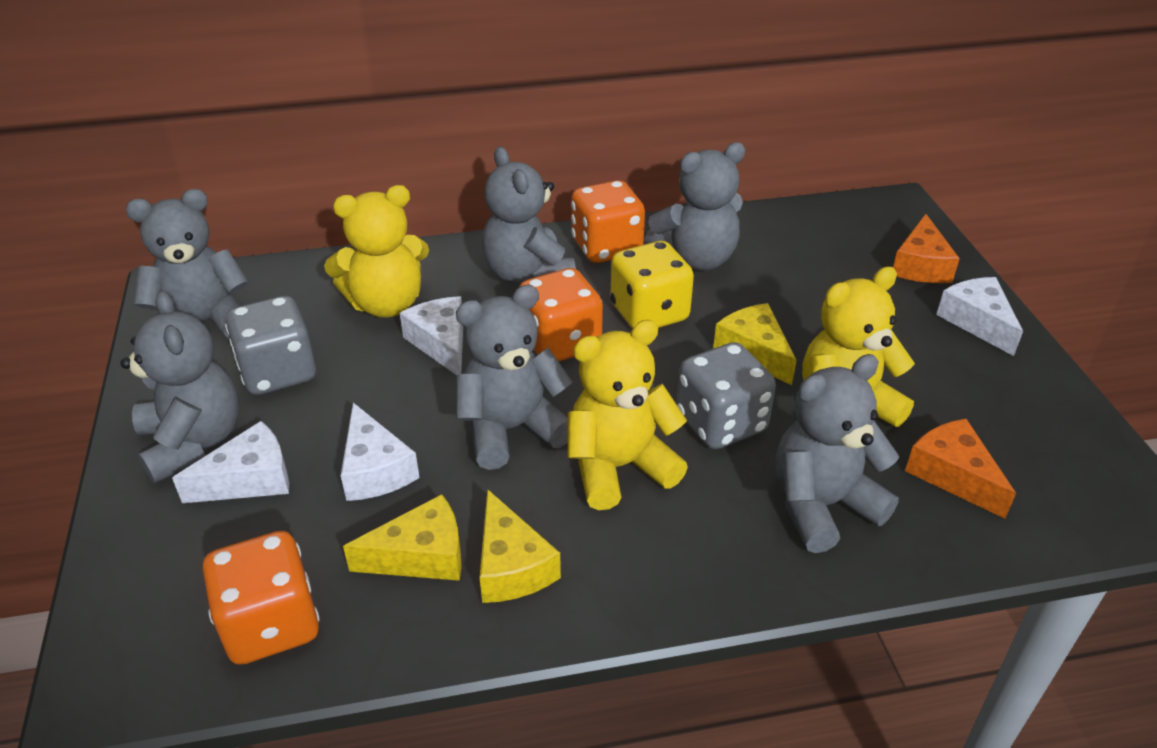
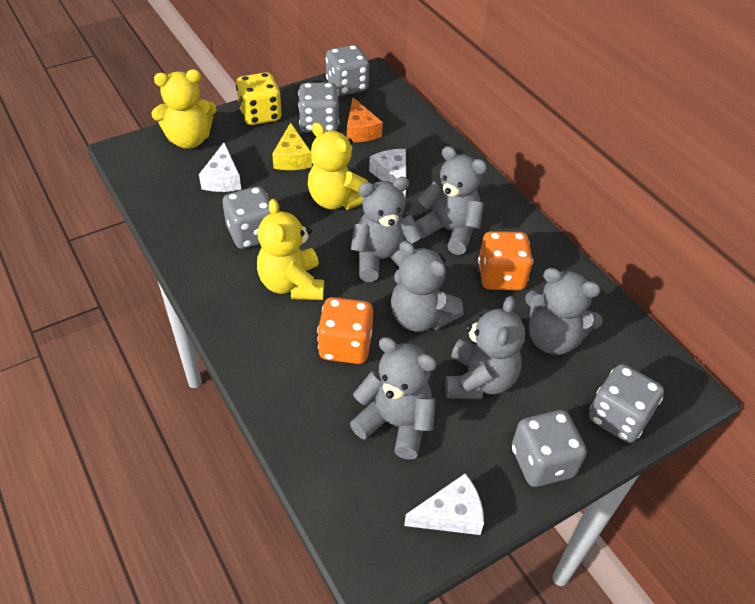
grey dice: [225,296,316,395] [676,342,776,449] = 2 -> [223,186,271,249] [298,83,339,133] [326,45,369,96] [512,410,587,487] [589,364,664,443] = 5
orange cheese: [893,214,960,283] [905,419,1016,519] = 2 -> [347,97,383,142] = 1
orange dice: [203,531,320,665] [519,268,603,362] [571,180,645,263] = 3 -> [317,297,373,364] [478,231,533,290] = 2
white cheese: [172,421,289,503] [341,403,420,501] [400,296,463,375] [936,277,1023,356] = 4 -> [199,143,241,192] [369,149,406,196] [404,473,484,535] = 3
yellow cheese: [343,494,462,581] [480,489,561,603] [713,303,797,385] = 3 -> [272,122,312,170] = 1

